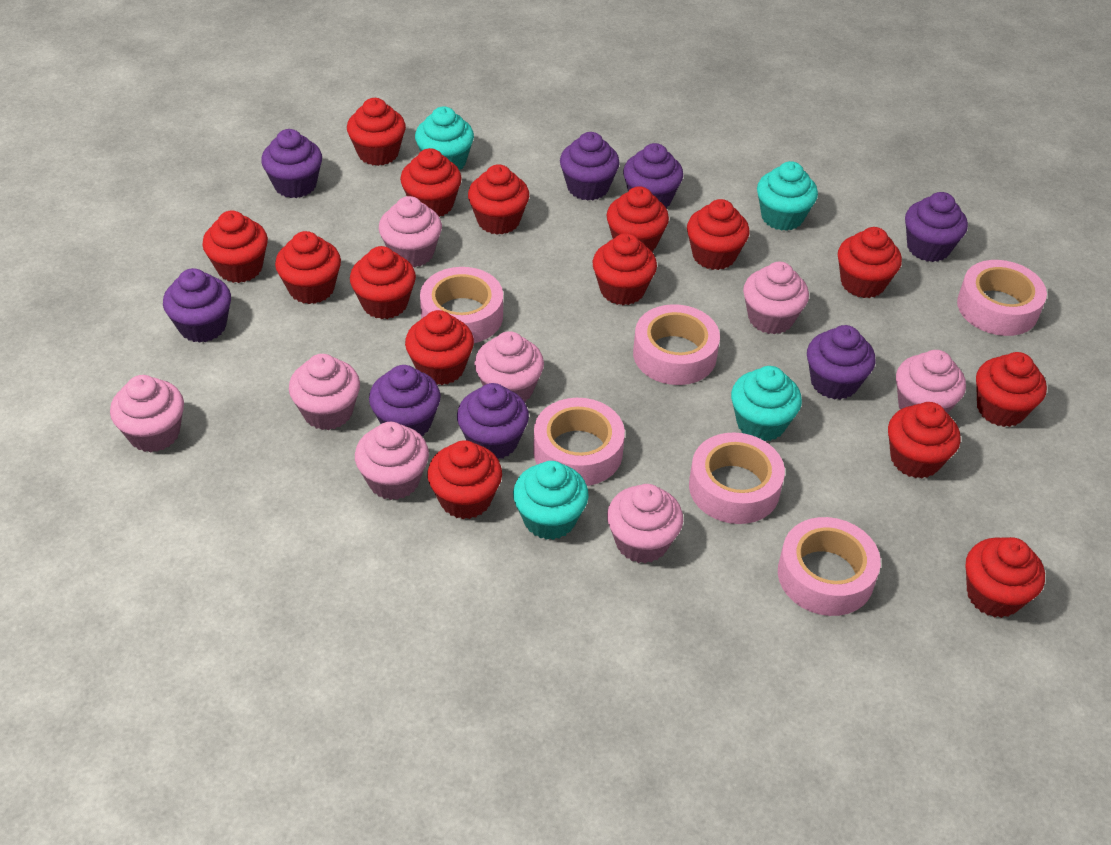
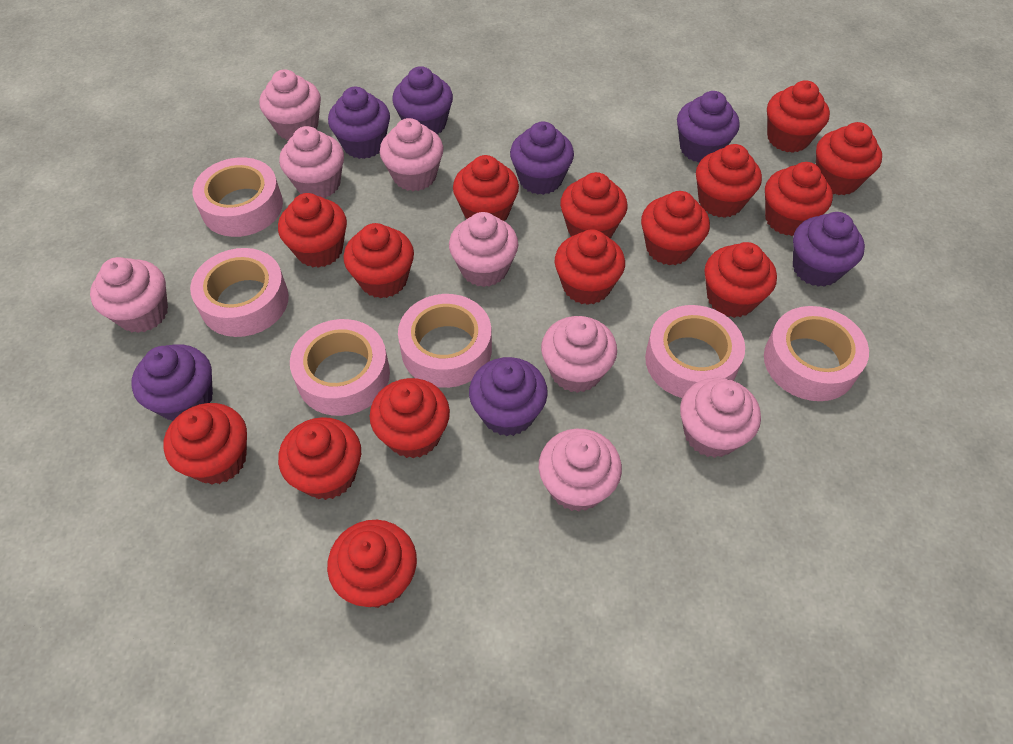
purple cupcake: [163,268,231,343] [261,129,322,198] [369,365,441,436] [457,383,529,459] [560,132,620,201] [623,143,683,208] [807,325,875,400] [905,192,968,262] = 8 -> [132,344,213,421] [328,87,390,159] [392,66,453,135] [469,357,548,436] [510,121,574,195] [677,91,739,163] [793,212,865,287] = 7
turquoise cupcake: [415,106,474,170] [513,461,589,540] [731,366,802,441] [757,161,818,231] = 4 -> none = 0

